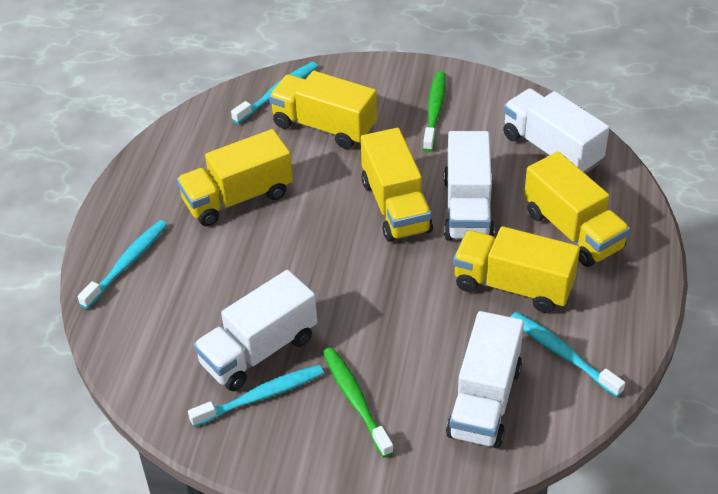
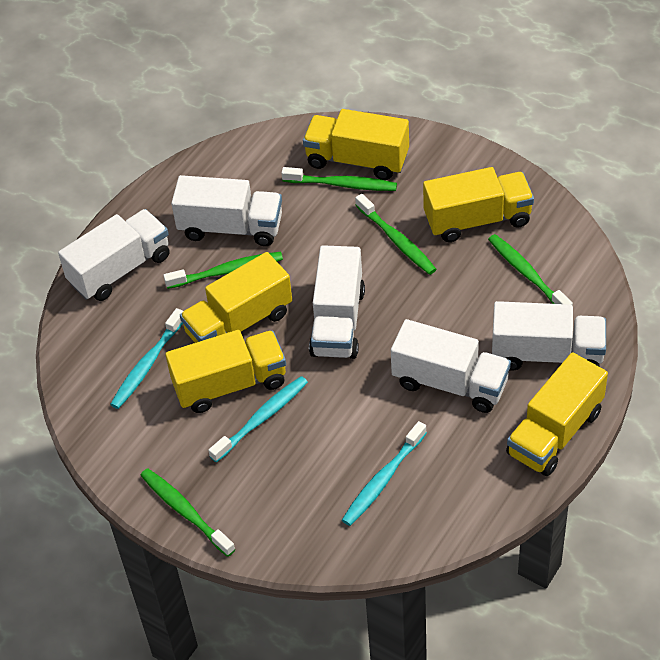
green toothbrush: [323,347,394,457] [423,71,446,152] = 2 -> [140,468,235,557] [163,252,283,289] [281,167,397,191] [355,194,436,275] [488,234,573,306] = 5
turquoise toothbrush: [78,220,168,309] [188,365,324,427] [231,62,318,124] [511,312,625,397] = 4 -> [110,308,183,409] [208,376,308,463] [342,421,427,526] = 3
white truck: [193,270,317,391] [444,131,494,241] [446,311,524,448] [503,89,610,174] = 4 -> [58,209,170,301] [171,175,282,246] [309,245,365,359] [391,319,511,413] [492,301,606,371] = 5

